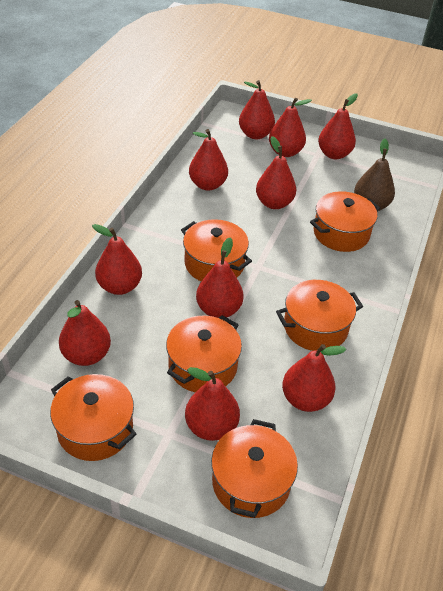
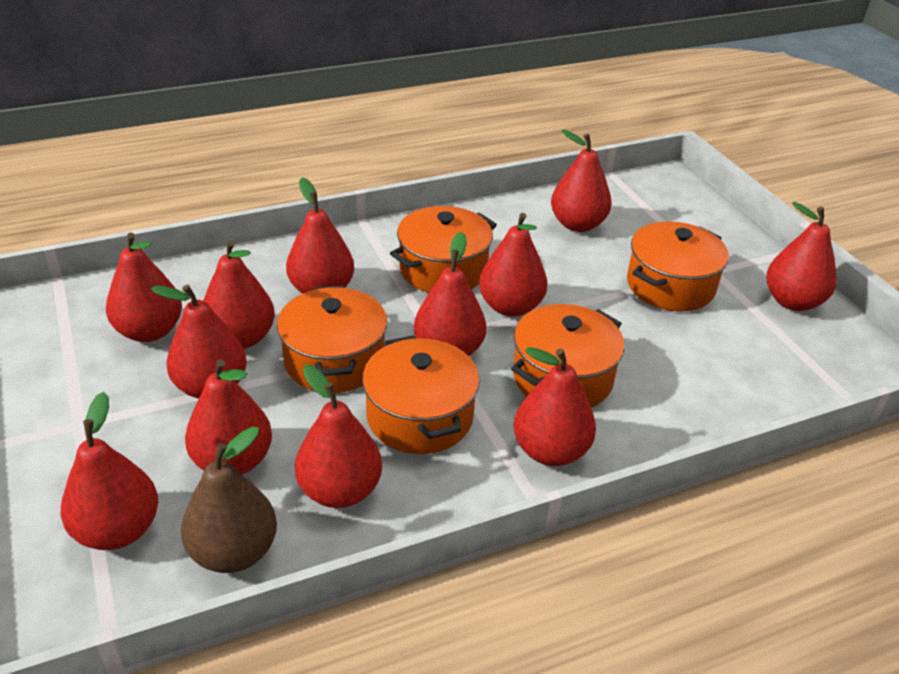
orange pot: [50,374,137,461] [166,315,242,392] [181,219,252,282] [211,419,298,518] [276,280,363,351] [310,191,380,252] = 6 -> [277,285,387,393] [362,335,480,454] [390,206,497,293] [511,304,625,407] [627,221,729,312] = 5
red pear: [59,300,111,366] [92,224,142,295] [185,367,240,441] [189,129,228,191] [196,237,244,318] [239,80,275,139] [256,136,296,209] [269,98,312,157] [282,344,346,412] [318,93,358,159] = 10 -> [61,392,158,550] [106,233,182,342] [151,285,247,399] [185,359,272,475] [203,240,275,349] [286,177,354,294] [295,365,382,508] [414,232,486,356] [479,213,547,317] [514,347,596,466] [551,129,612,232] [766,202,837,311] = 12

